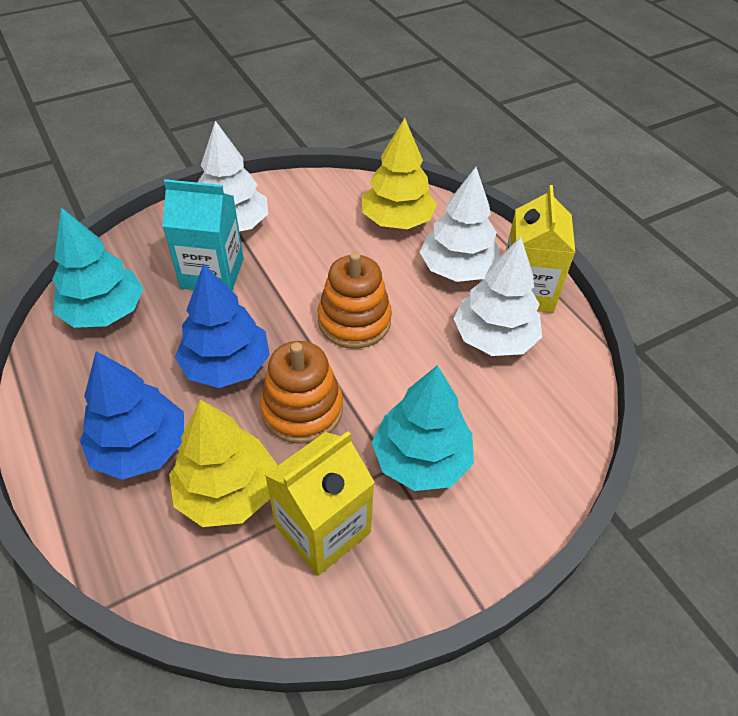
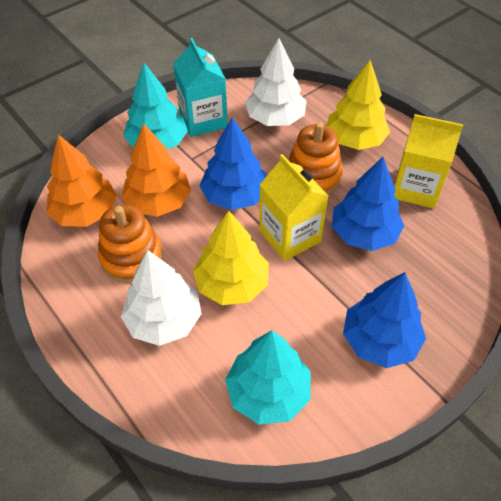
blue tree: [80,351,184,480] [175,264,270,388] = 2 -> [200,117,266,210] [332,157,404,251] [343,272,426,368] = 3
orange tree: none = 0 -> [46,134,117,227] [121,123,191,217] = 2
white tree: [197,121,268,231] [420,167,500,282] [453,237,542,356] = 3 -> [121,250,202,346] [245,38,306,126] = 2

